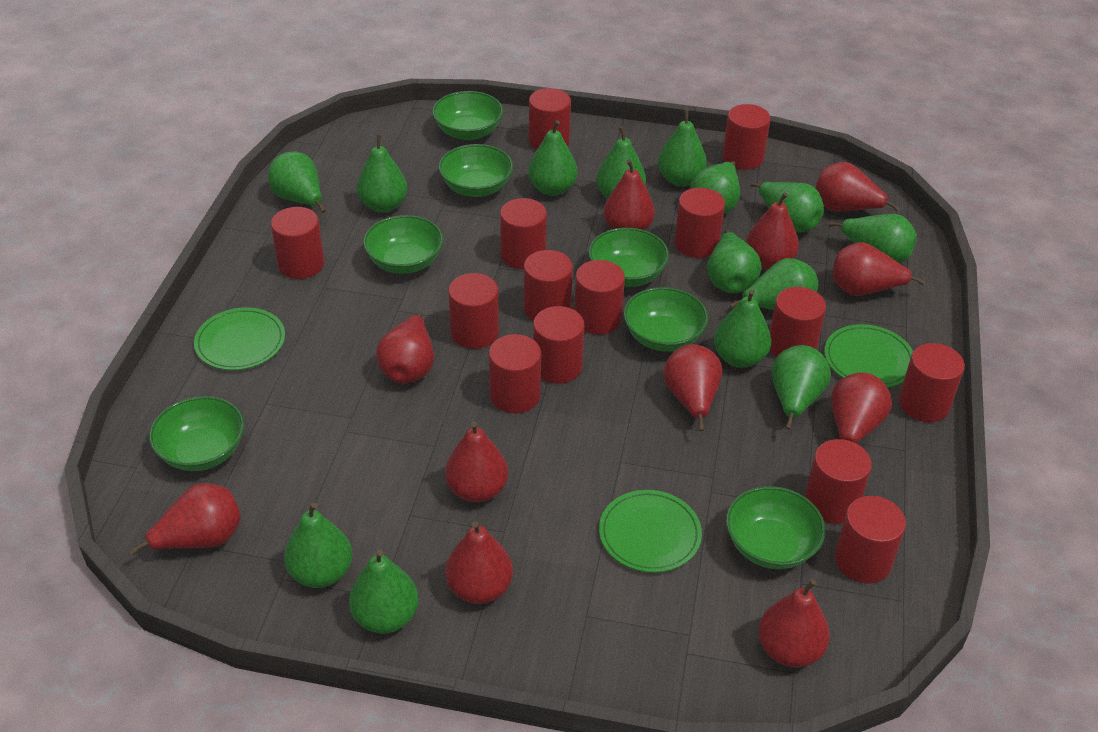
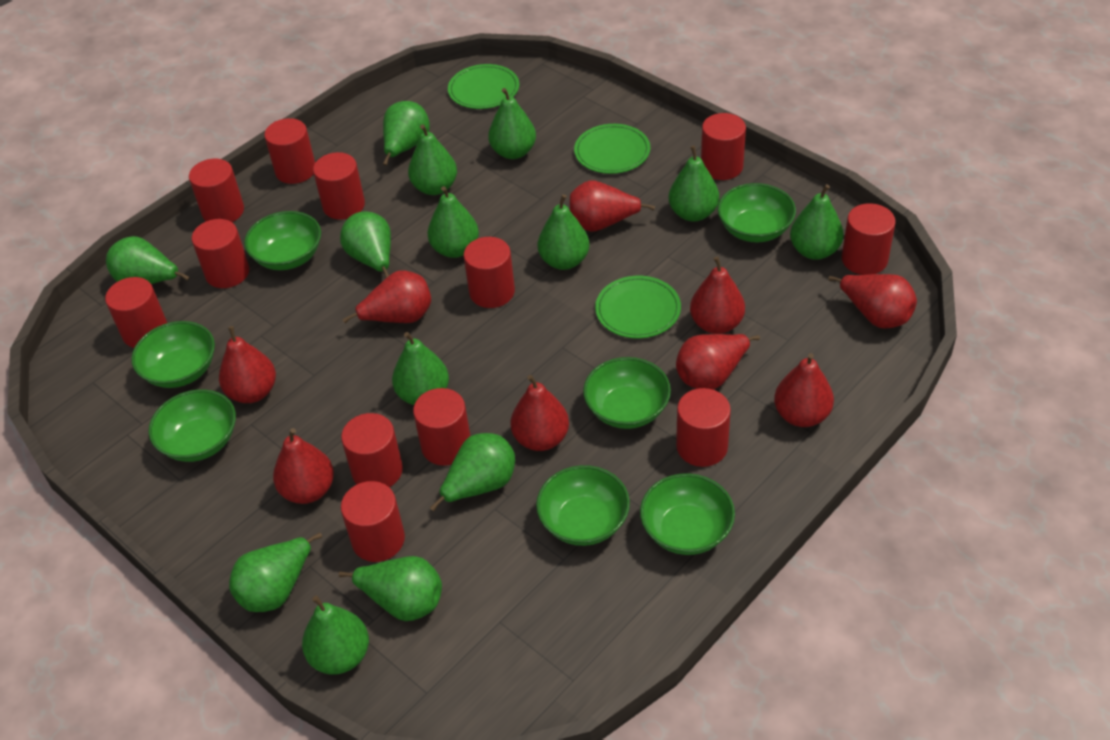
red cylinder: [271,207,324,279] [448,273,499,349] [489,334,541,413] [500,198,547,269] [524,250,573,321] [529,88,571,150] [533,306,584,384] [574,260,625,335] [675,188,725,258] [723,104,771,170] [770,287,826,357] [805,439,872,524] [835,496,906,583] [899,343,965,422] = 14 -> [105,277,167,348] [189,159,244,222] [192,219,249,288] [264,118,315,184] [313,152,365,220] [341,413,403,487] [341,481,405,562] [413,388,470,466] [464,237,515,308] [676,388,731,467] [701,113,746,180] [842,203,896,275] = 12
red pear: [130,483,241,555] [376,311,434,383] [445,421,508,503] [445,521,513,604] [604,159,655,230] [663,344,722,431] [746,192,799,270] [758,579,830,668] [816,162,900,212] [831,372,892,444] [833,242,925,296] = 11 -> [219,326,276,403] [273,428,334,504] [342,270,431,323] [510,375,569,451] [570,180,655,232] [676,334,760,389] [690,257,745,334] [774,353,834,427] [828,274,917,329] = 9

